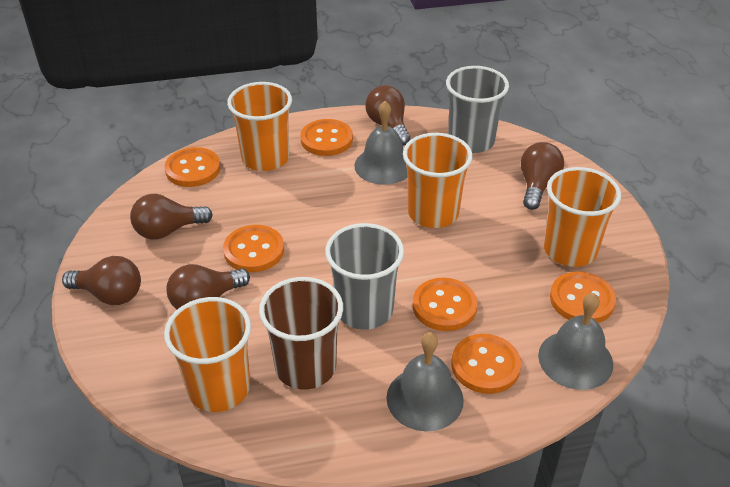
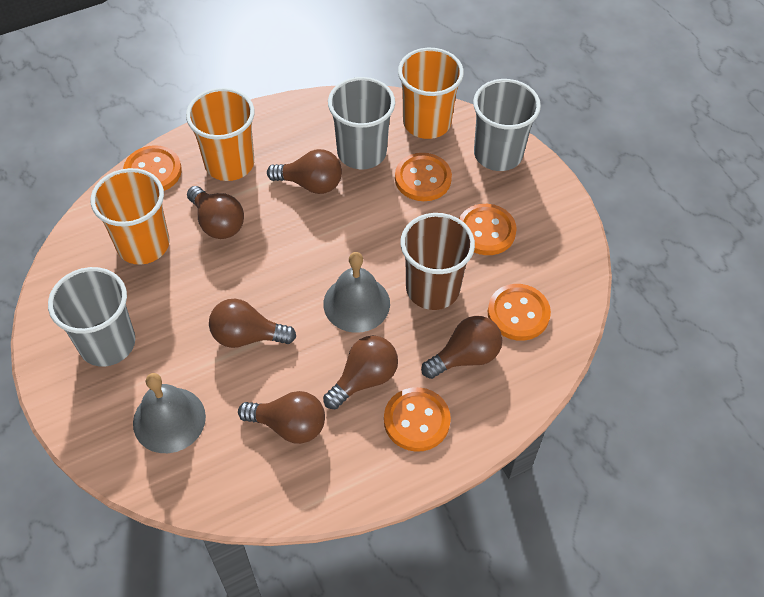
brown light bulb: [62,256,141,305] [130,194,213,239] [167,264,250,309] [365,85,410,146] [521,142,564,210] = 5 -> [187,186,244,239] [209,298,296,348] [238,391,325,444] [267,149,342,194] [323,336,398,409] [421,316,502,379] = 6
grey bell: [354,101,407,185] [386,332,464,431] [538,293,613,390] = 3 -> [133,373,206,453] [323,252,390,333] = 2
grey cup: [325,223,404,330] [446,66,509,153] = 2 -> [48,267,135,367] [328,77,395,169] [473,79,541,171] = 3
orange button: [165,147,220,187] [223,225,284,272] [300,119,353,156] [412,278,478,331] [452,334,521,394] [550,271,616,323] = 6 -> [123,145,182,191] [384,387,451,452] [395,153,452,201] [459,204,517,255] [488,284,551,341] = 5
orange cup: [164,297,251,412] [227,82,292,171] [403,133,473,228] [544,167,621,267] = 4 -> [91,168,170,265] [186,88,255,181] [398,48,464,139] = 3

